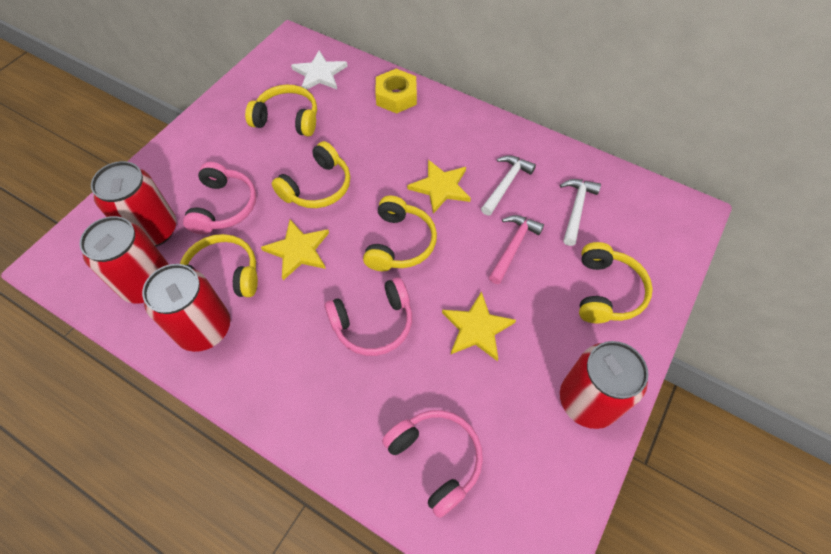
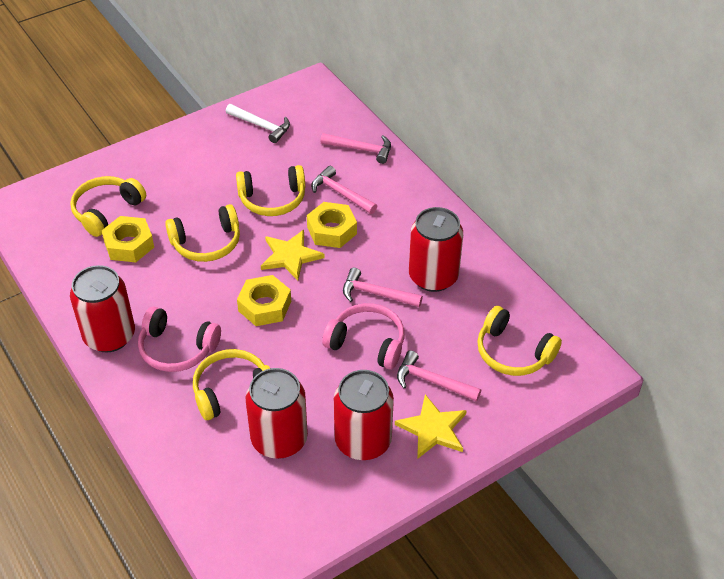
pink hammer: [489,215,544,284] = 1 -> [311,166,377,214] [320,133,391,164] [343,268,423,307] [397,350,481,402] = 4
pink headphones: [183,162,257,235] [324,277,412,356] [382,410,483,518] = 3 -> [138,306,221,372] [322,303,405,370] = 2
white hammer: [481,155,536,216] [560,179,601,246] = 2 -> [226,104,290,143] = 1
white star: [291,50,347,90] = 1 -> none = 0
yellow nut: [375,69,417,113] = 1 -> [101,216,154,262] [237,275,291,326] [307,202,357,248] = 3
yellow star: [261,219,329,280] [407,160,471,214] [442,291,516,361] = 3 -> [261,230,325,281] [395,394,467,459] = 2

